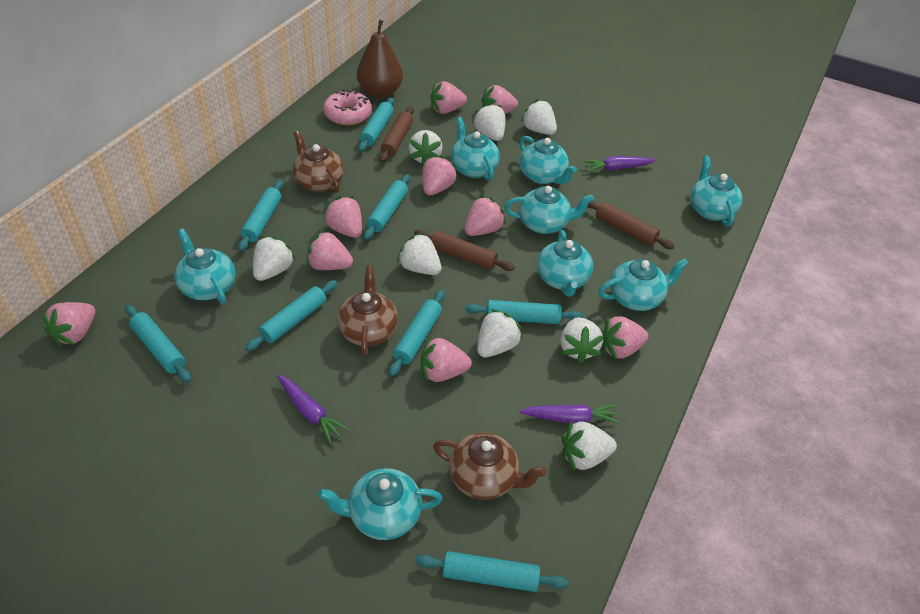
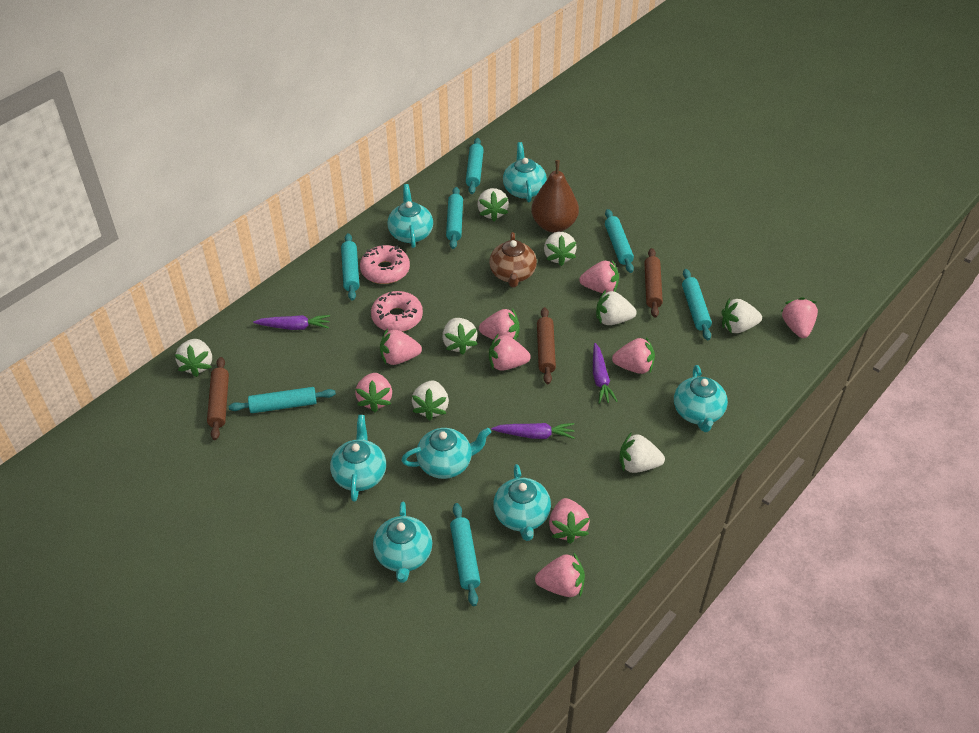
brown teapot: [293,131,344,193] [337,266,398,356] [433,432,546,500] = 3 -> [489,232,537,287] = 1
pink donut: [323,89,372,125] = 1 -> [360,245,410,284] [371,291,423,332] = 2
turquoise rolling pin: [125,305,191,383] [238,180,283,251] [245,280,337,351] [358,97,394,152] [364,174,410,240] [389,290,445,376] [415,551,568,592] [465,300,583,324] = 8 -> [228,387,336,413] [341,233,360,301] [446,187,463,249] [450,503,480,606] [466,138,484,194] [605,209,634,273] [682,269,712,340] = 7
turquoise teapot: [174,229,235,304] [318,468,443,540] [451,117,500,181] [504,186,594,234] [520,136,577,184] [537,230,593,296] [599,259,689,311] [690,156,743,226] = 8 -> [330,415,386,502] [373,502,432,583] [387,184,433,248] [401,428,491,479] [493,464,551,541] [503,142,547,203] [674,365,728,432] = 7

